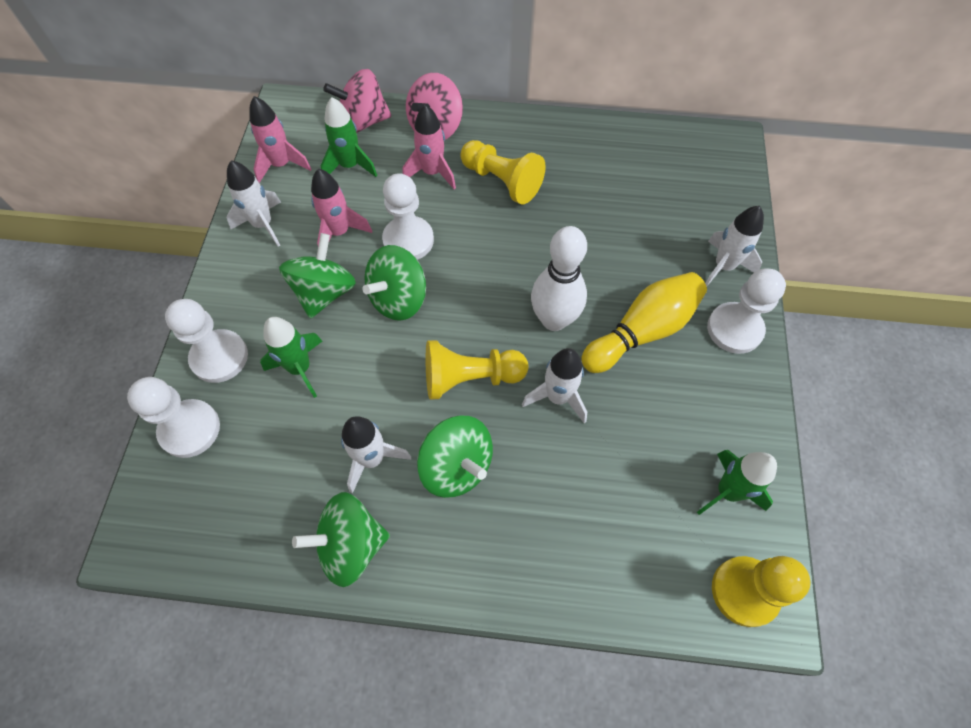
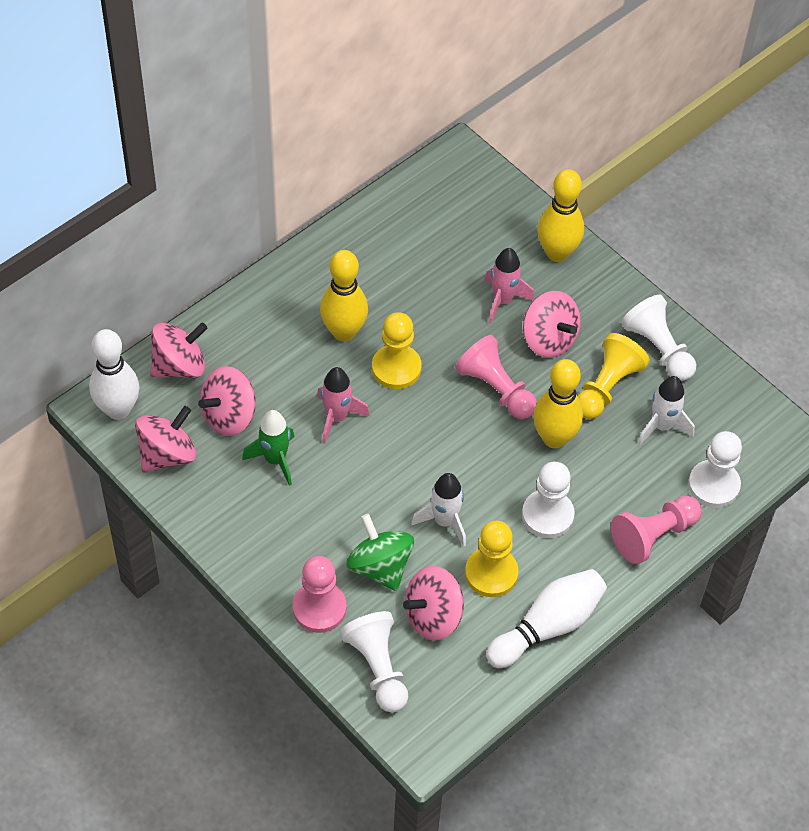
green rocket: [260,317,322,398] [321,97,377,177] [697,450,777,515] = 3 -> [242,410,294,486] = 1
green spinning top: [279,233,356,319] [292,492,390,587] [362,245,426,321] [417,416,493,498] = 4 -> [346,514,414,591] = 1
pink pawn: none = 0 -> [293,556,346,633] [455,335,537,419] [611,496,702,564] = 3
pink rocket: [249,96,311,183] [311,169,372,245] [403,105,456,189] = 3 -> [317,367,370,444] [485,248,534,324] = 2
pink spinning top: [323,69,391,133] [406,73,463,140] = 2 -> [135,406,196,472] [150,323,208,378] [198,366,256,436] [403,566,464,641] [523,291,581,358] = 5
white bowling pin: [531,226,587,331] = 1 -> [89,329,139,420] [486,569,607,668] = 2
white rocket: [227,160,281,247] [341,416,411,494] [522,348,587,423] [705,206,764,286] = 4 -> [411,473,466,547] [638,376,694,445] = 2
yellow bowling pin: [581,272,707,373] = 1 -> [320,250,368,342] [533,359,583,448] [538,169,584,262] = 3

